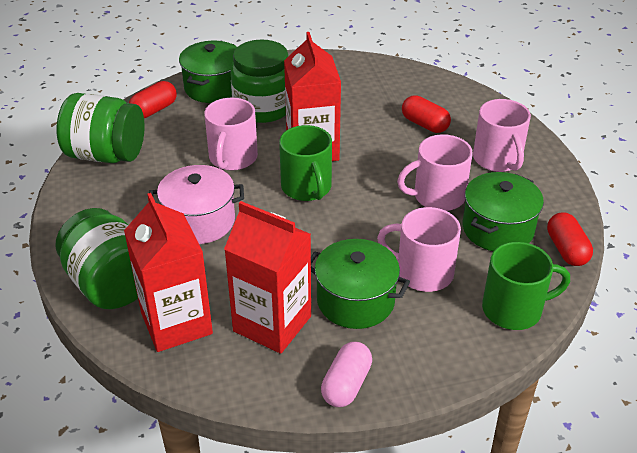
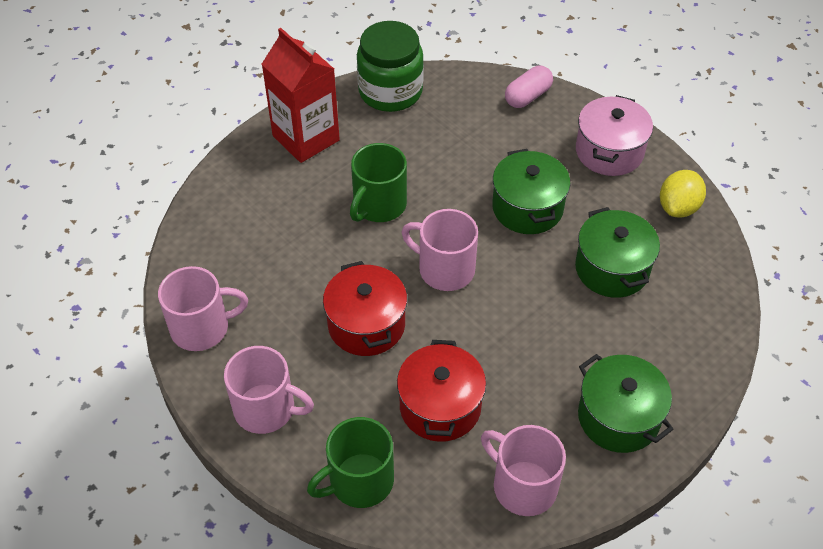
green jar: [55,208,138,309] [56,93,145,163] [230,40,288,123] = 3 -> [357,21,424,112] = 1
red capsule: [129,81,177,118] [402,95,451,133] [547,212,593,266] = 3 -> none = 0
red carton: [124,193,213,352] [224,201,311,354] [284,32,341,161] = 3 -> [262,28,340,163] = 1
red pot: none = 0 -> [323,261,407,356] [397,340,486,442] = 2
yellow lemon: none = 0 -> [660,170,706,218] = 1

